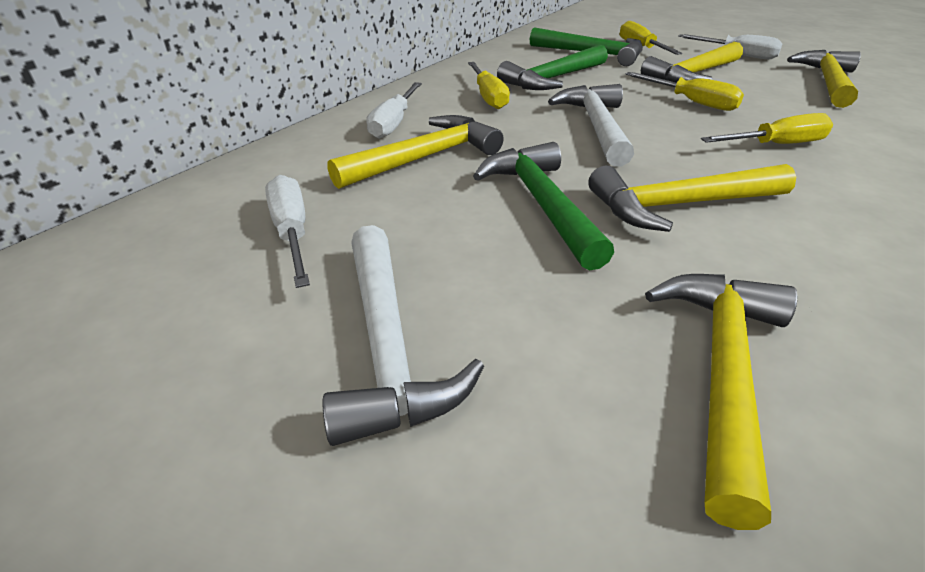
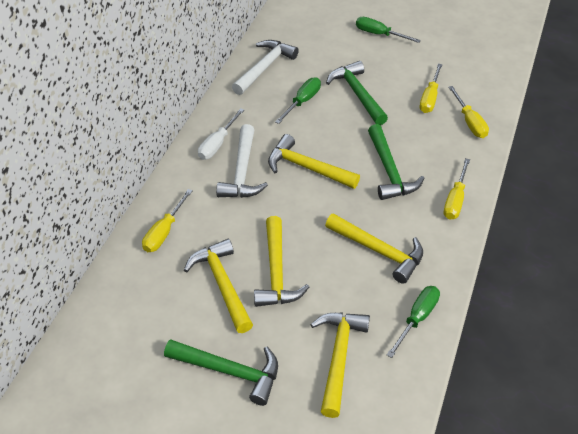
green screwdriver: none = 0 -> [275,77,321,124] [356,17,421,43] [387,286,440,358] = 3
white screwdriver: [265,175,310,288] [366,82,422,139] [678,34,782,59] = 3 -> [198,108,244,160] = 1

